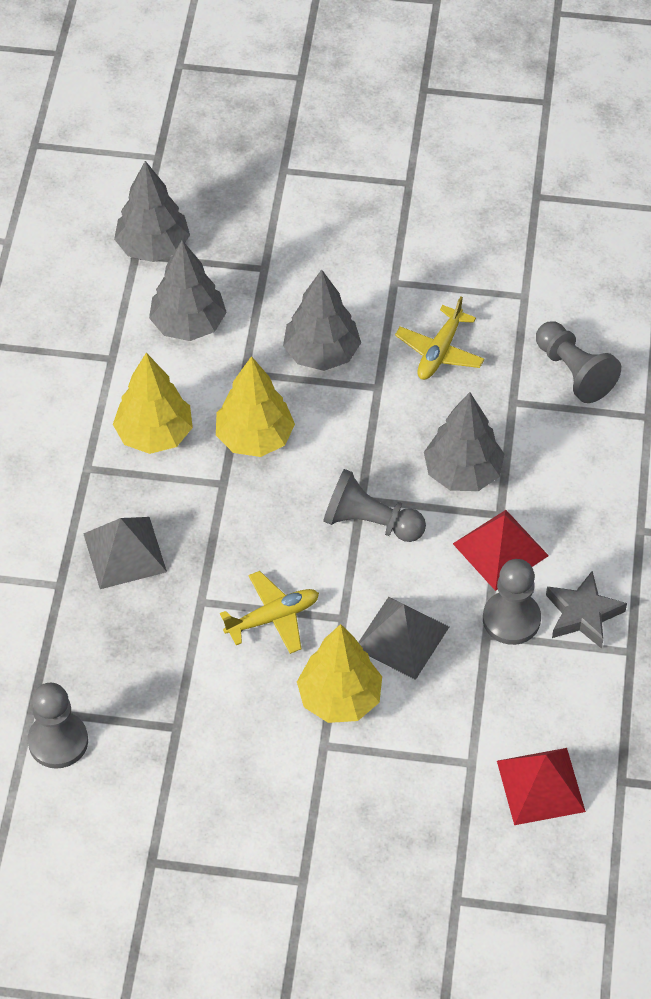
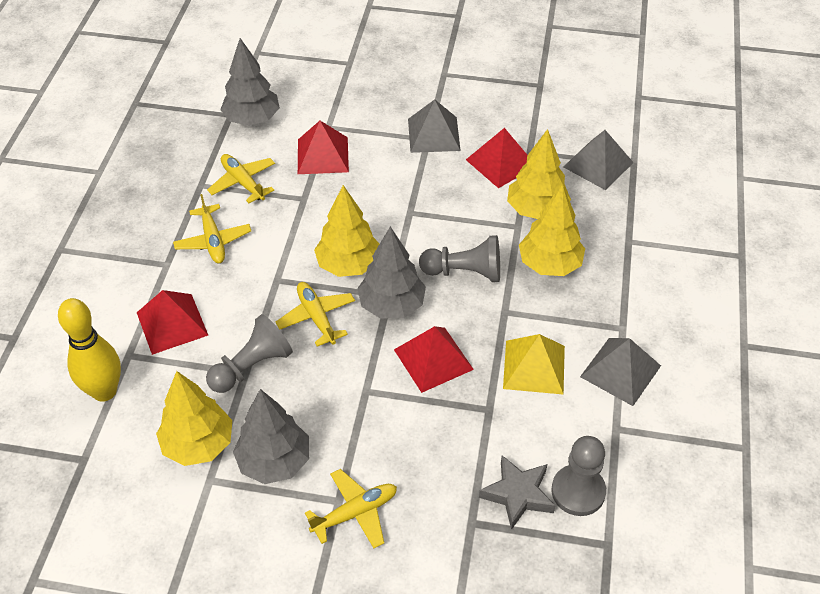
grey pawn: [28,683,88,769] [323,469,426,542] [483,559,541,645] [536,321,621,403] = 4 -> [206,314,293,393] [419,235,500,282] [551,436,606,516] = 3
grey pyramid: [83,517,167,589] [358,597,449,680] = 2 -> [408,99,461,153] [563,130,634,190] [580,338,661,406] = 3
grey tree: [114,161,190,262] [149,240,227,341] [283,270,361,371] [424,392,504,491] = 4 -> [220,38,280,126] [233,389,309,484] [357,227,426,319] = 3
red pyramid: [453,510,549,591] [497,748,586,825] = 2 -> [137,290,208,355] [298,121,349,174] [394,326,474,393] [466,128,527,188] = 4
yellow bowling pin: none = 0 -> [58,298,121,402] = 1
yellow plane: [220,571,319,654] [395,296,485,380] = 2 -> [173,194,251,263] [207,154,275,203] [276,282,355,347] [305,469,397,548] = 4
yellow pyramid: none = 0 -> [503,334,565,395] = 1
yellow tree: [113,353,193,454] [216,356,295,457] [297,624,382,723] = 3 -> [156,371,232,466] [314,185,380,277] [507,129,571,219] [519,184,585,276] = 4

